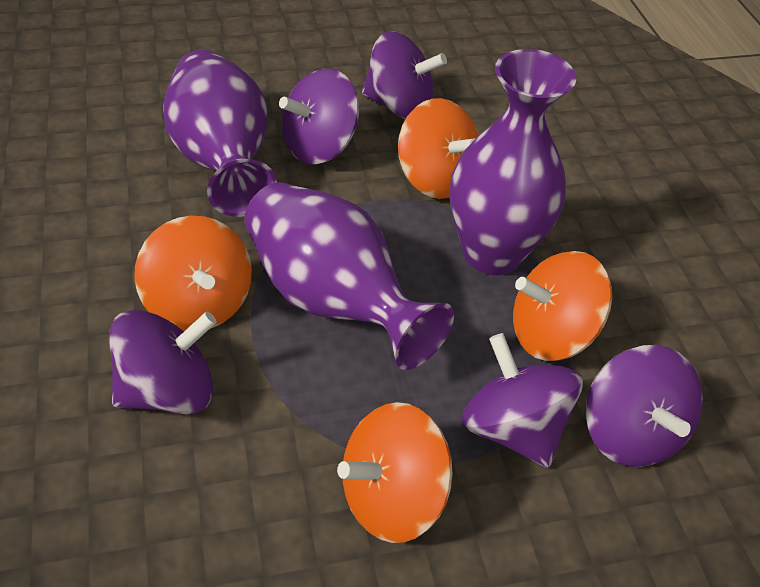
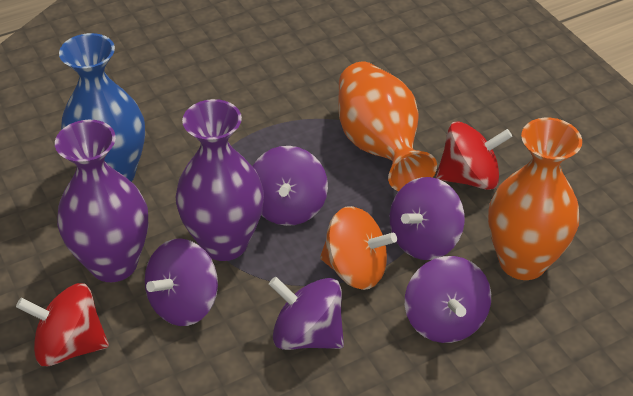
blue vase: none = 0 -> [59,33,145,182] = 1
orange spinning top: [134,216,252,331] [337,402,453,543] [398,98,479,199] [513,251,612,361] = 4 -> [320,206,397,290] = 1
orange vase: none = 0 -> [338,62,437,191] [488,118,582,280] = 2
purple vase: [163,49,277,217] [244,182,454,370] [450,49,576,275] = 3 -> [55,120,149,282] [176,99,264,261] = 2
red spinning top: none = 0 -> [16,283,109,366] [436,121,512,190] = 2

